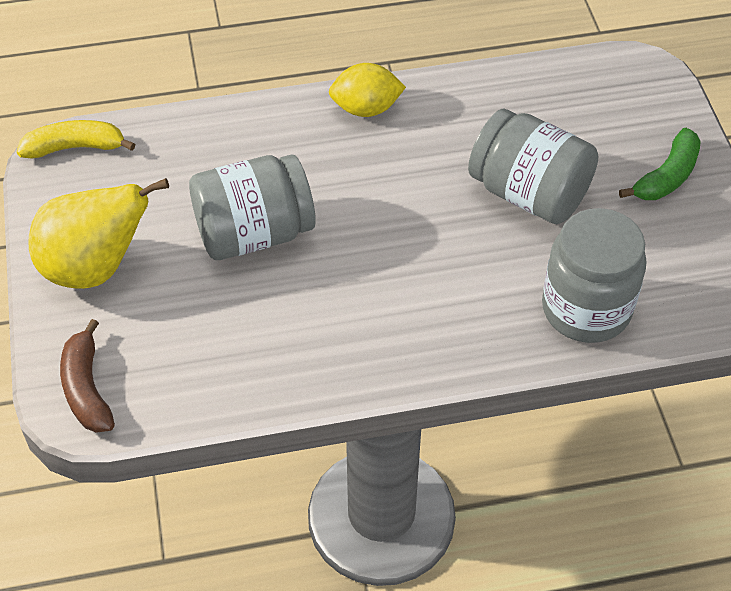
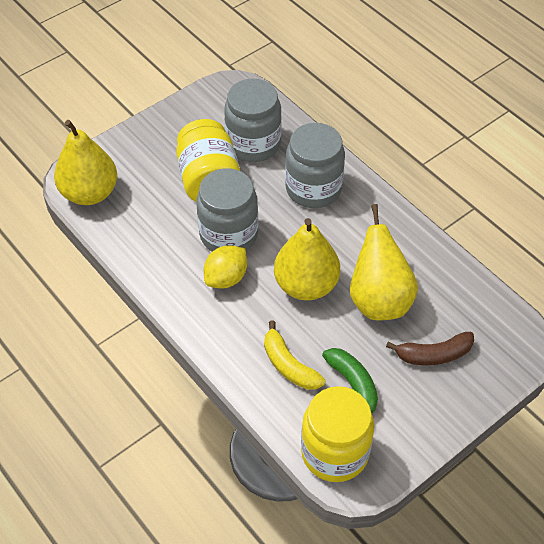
yellow jar: none = 0 -> [176,119,240,202] [301,386,374,482] = 2
yellow pear: [29,178,169,289] = 1 -> [54,120,117,205] [274,218,340,301] [350,204,418,320] = 3

